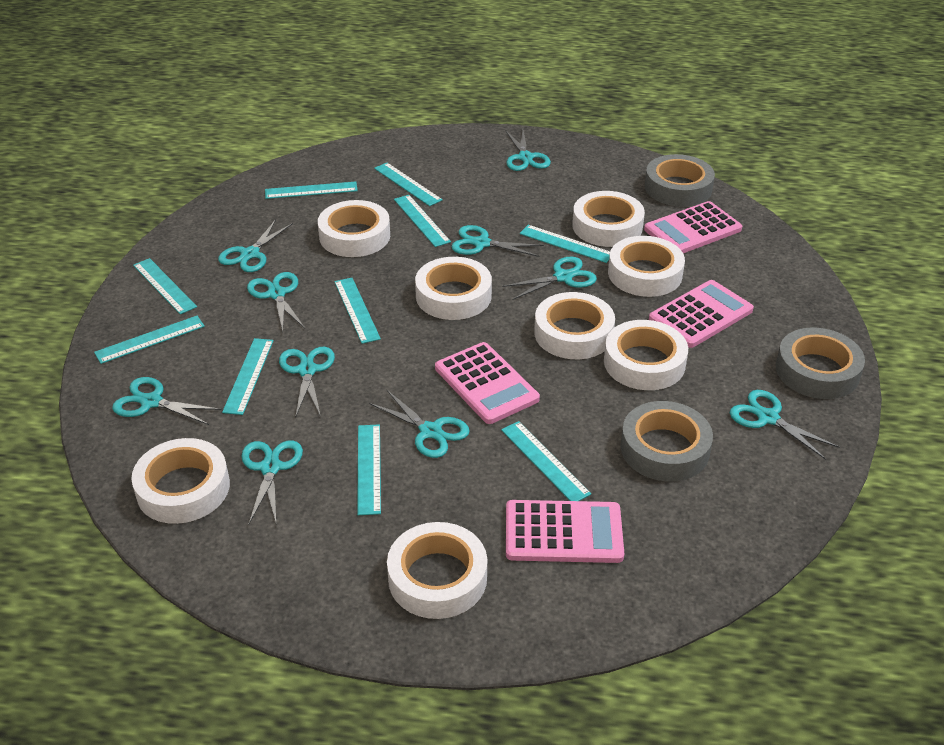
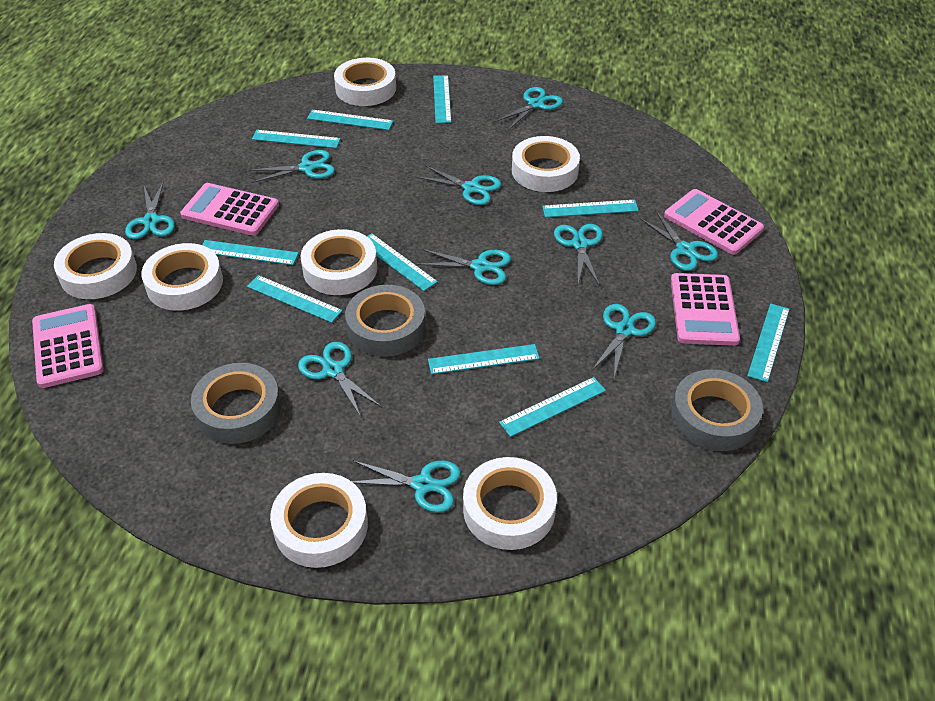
white tape: [131,438,230,524] [318,200,390,257] [387,522,487,619] [415,257,492,320] [534,292,615,359] [572,191,645,247] [604,320,688,390] [608,236,685,297] = 8 -> [54,233,137,299] [141,243,223,311] [270,473,368,568] [301,229,377,295] [334,58,396,106] [463,457,557,550] [512,136,580,192] = 7

